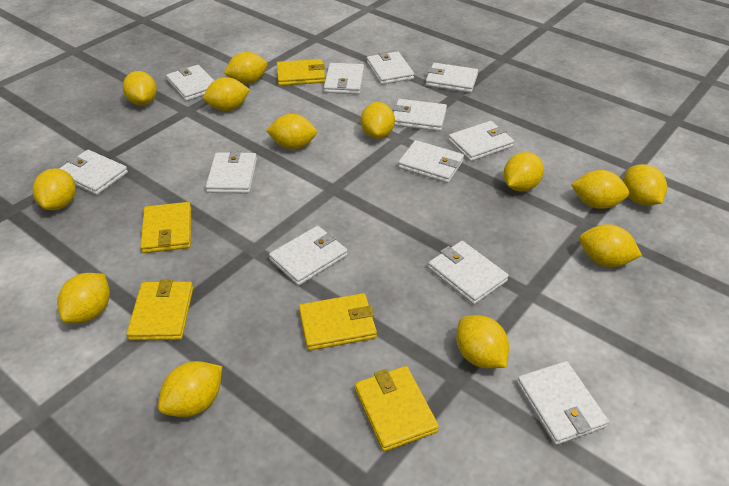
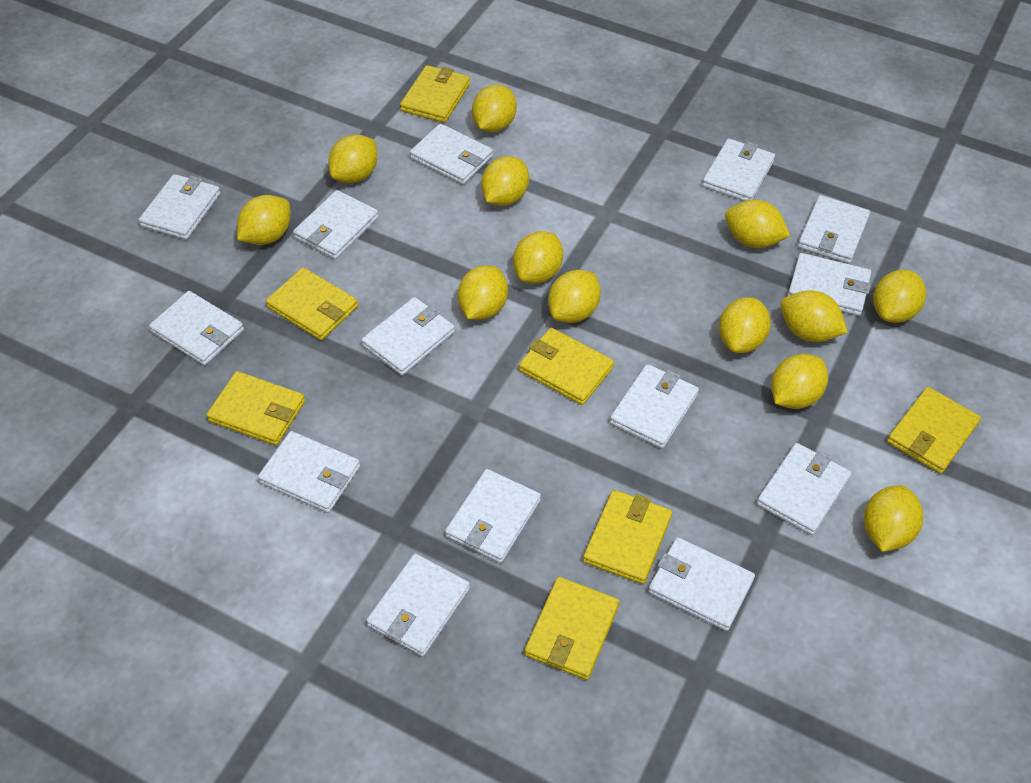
white wallet: [59,150,128,195] [166,65,214,101] [206,150,257,194] [269,226,348,286] [324,63,364,94] [367,51,414,85] [393,99,447,131] [398,140,464,183] [425,63,478,93] [428,241,509,305] [448,121,514,161] [517,361,609,445] = 12 -> [139,174,221,240] [149,291,244,366] [258,431,360,513] [293,190,379,259] [361,297,455,375] [366,554,470,657] [410,124,493,185] [445,469,541,563] [610,364,699,449] [648,537,755,631] [702,138,775,201] [757,443,851,535] [788,253,871,316] [798,195,870,264] = 14
yellow wallet: [126,279,193,340] [140,202,191,253] [277,59,325,86] [299,293,377,351] [355,366,439,452] = 5 -> [206,371,305,446] [266,267,358,340] [400,65,470,123] [519,328,614,405] [525,577,620,680] [583,490,672,584] [887,387,981,474] = 7

